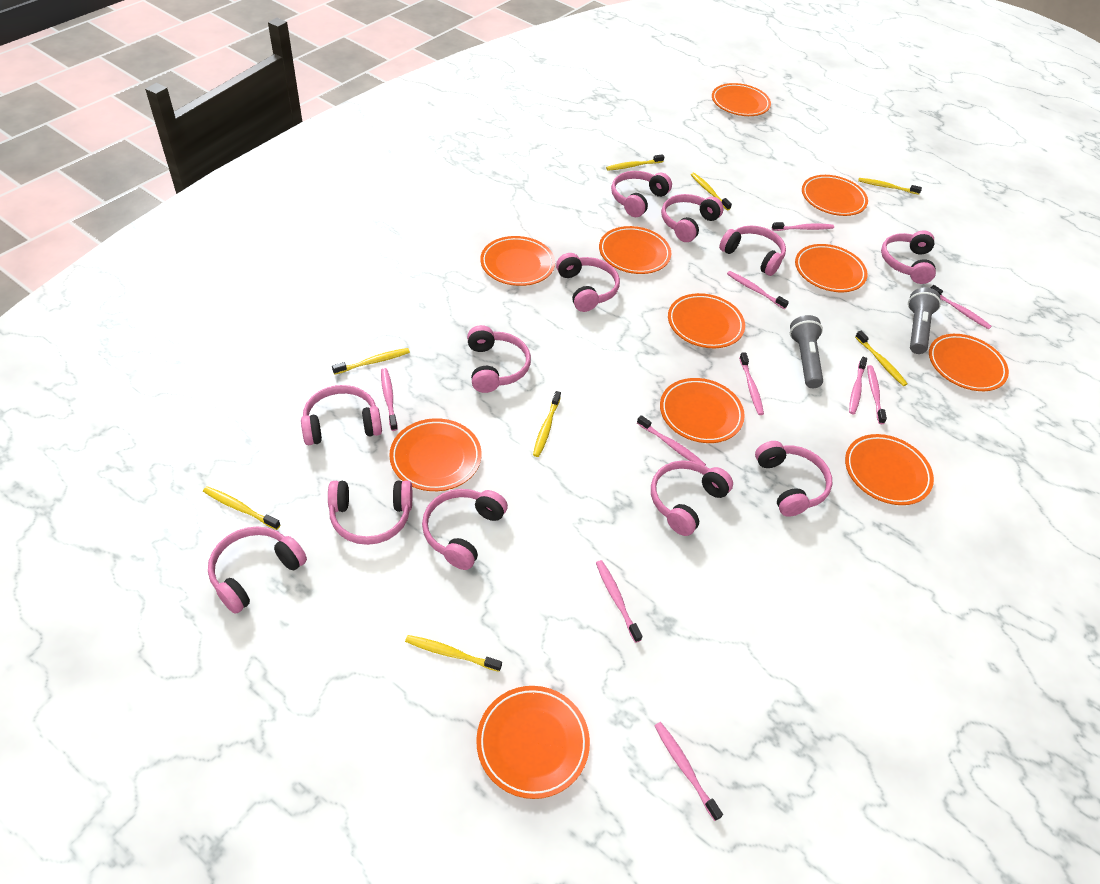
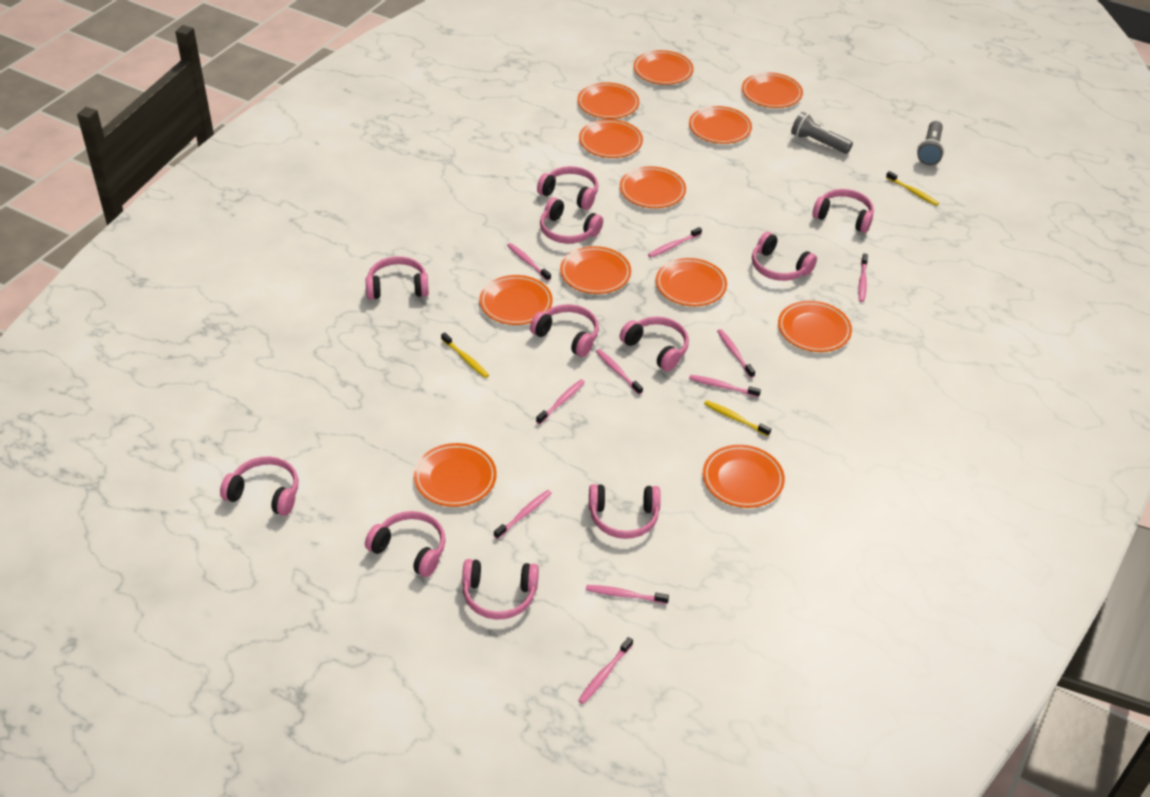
orange plate: [389,418,481,491] [476,686,590,799] [480,236,555,286] [599,226,671,274] [660,378,745,443] [668,293,745,348] [712,83,771,116] [795,244,868,292] [802,175,868,216] [845,434,934,505] [929,334,1009,391] = 11 -> [414,443,497,507] [479,275,553,325] [560,246,631,294] [577,82,639,119] [579,119,643,158] [620,166,686,208] [633,50,694,85] [656,258,727,306] [689,106,752,144] [703,445,785,508] [742,72,803,108] [778,301,852,352] = 12
pink headphones: [208,526,307,614] [301,385,382,445] [328,480,412,545] [422,489,508,570] [467,325,531,393] [556,253,620,312] [611,171,672,217] [651,460,733,536] [661,194,724,242] [719,225,786,276] [755,441,832,517] [881,230,936,284] = 12 -> [220,456,299,516] [365,511,446,577] [366,256,429,300] [462,559,539,620] [530,304,599,357] [537,166,598,210] [540,197,603,244] [589,484,661,539] [620,317,689,372] [752,232,817,281] [812,189,874,233] = 11
yellow toothbrush: [203,486,281,530] [332,348,410,375] [405,635,502,672] [533,391,561,457] [606,154,664,171] [691,173,732,210] [855,331,908,386] [858,178,922,195] = 8 -> [441,332,489,378] [704,400,771,436] [886,171,939,206] = 3

